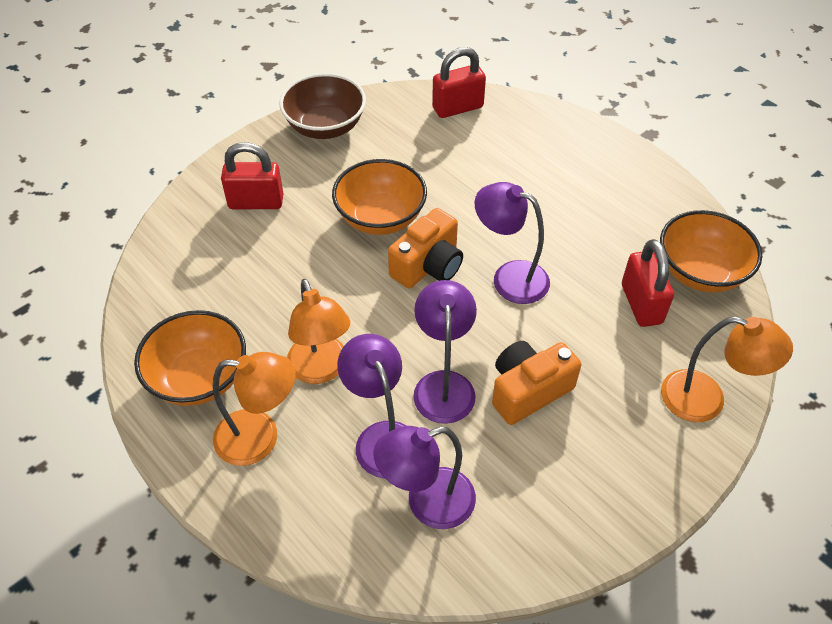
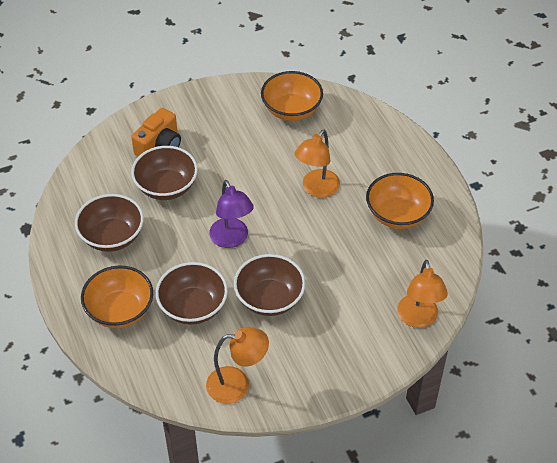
brown bowl: [279,73,366,139] = 1 -> [75,194,144,252] [131,146,198,200] [156,262,228,325] [234,254,306,316] = 4
orange camera: [388,208,463,288] [492,341,581,425] = 2 -> [131,108,181,156] = 1
purple lamp: [337,334,407,479] [373,426,476,529] [413,280,477,424] [474,182,550,304] = 4 -> [209,180,254,248] = 1
red padlock: [221,142,284,209] [432,47,486,118] [622,239,674,327] = 3 -> none = 0

